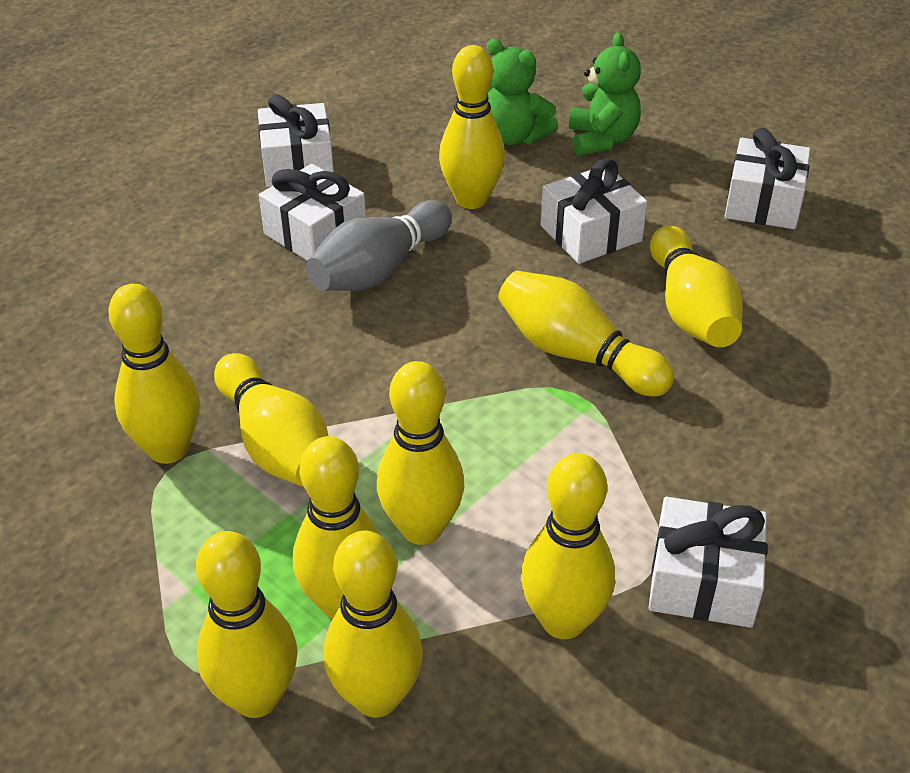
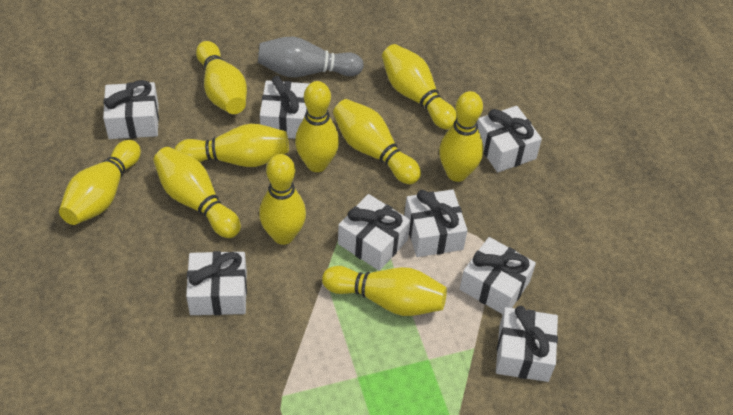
green teddy bear: [487,39,558,145] [569,32,641,156] = 2 -> none = 0
white gift: [258,94,334,187] [259,164,366,261] [541,158,647,264] [649,497,767,628] [725,128,811,229] = 5 -> [103,80,159,139] [186,251,247,315] [260,76,309,139] [338,194,411,271] [404,189,468,257] [460,237,536,314] [477,106,542,172] [496,306,558,382] = 8

